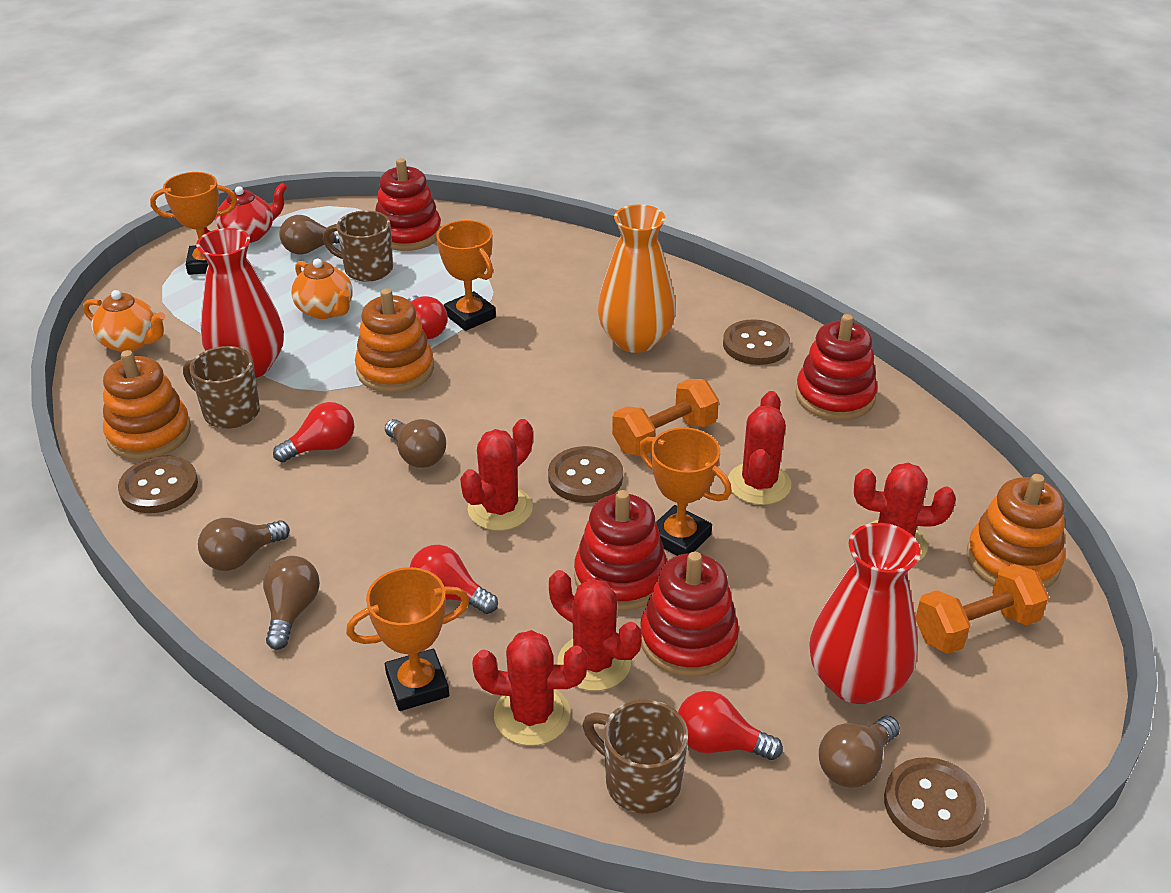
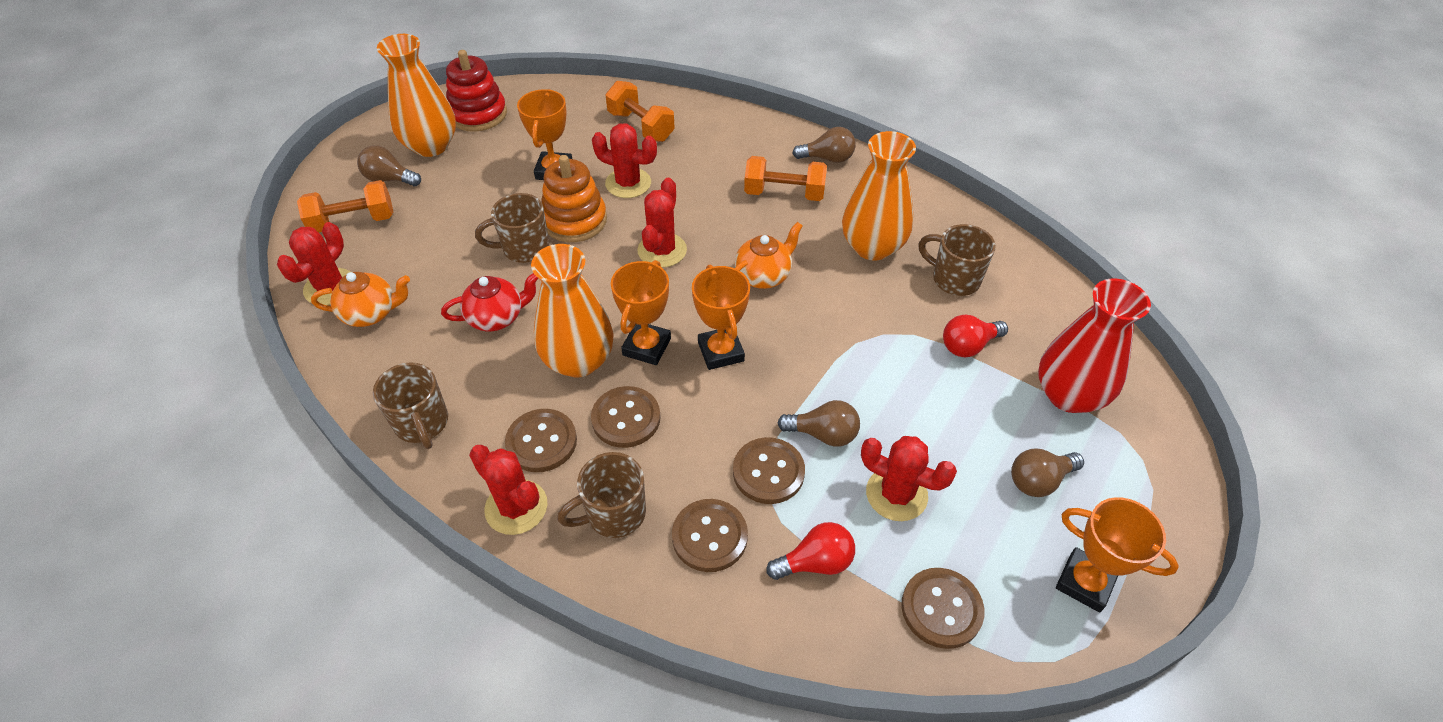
brown button: [118,456,198,513] [548,446,623,503] [723,319,790,365] [884,757,985,847] = 4 -> [505,409,577,472] [591,386,661,448] [672,499,748,572] [733,437,805,504] [901,568,984,649] = 5
brown light bulb: [198,518,290,571] [263,556,320,650] [279,215,340,255] [385,419,446,468] [819,716,900,788] = 5 -> [357,145,421,186] [778,400,860,447] [792,127,856,163] [1011,448,1084,497] = 4
brown mug: [183,346,260,429] [323,210,393,282] [583,699,688,814] = 3 -> [373,362,448,449] [475,193,549,263] [557,452,646,538] [918,224,996,296] = 4
orange dumbbell: [612,379,719,456] [915,564,1049,654] = 2 -> [297,180,393,232] [606,81,675,142] [744,156,827,201] = 3
orange stacking toy: [103,350,191,460] [355,288,434,393] [967,474,1065,589] = 3 -> [541,155,607,242] = 1
orange vase: [598,204,676,353] = 1 -> [377,34,456,157] [531,244,614,377] [842,131,916,260] = 3
red light bulb: [273,402,354,463] [408,296,448,339] [410,545,498,614] [678,691,783,760] = 4 -> [766,522,855,580] [943,315,1008,357] = 2
red stacking toy: [375,158,441,251] [574,490,667,611] [640,552,739,677] [795,314,878,421] = 4 -> [446,50,507,132] = 1
red vase: [196,228,284,378] [809,523,920,704] = 2 -> [1038,278,1151,413] = 1

